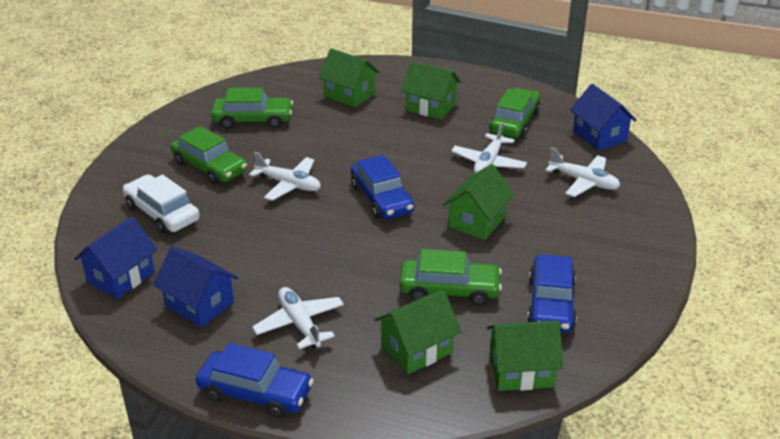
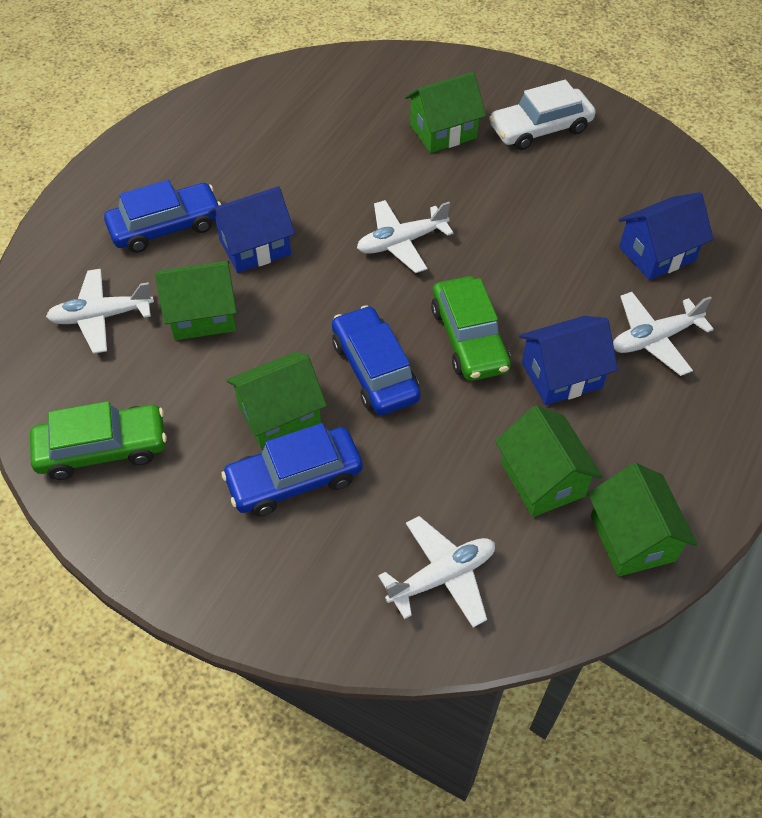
green car: [171,126,247,185] [211,88,293,129] [399,249,502,306] [489,88,540,138] = 4 -> [30,401,167,480] [431,276,511,381] = 2

